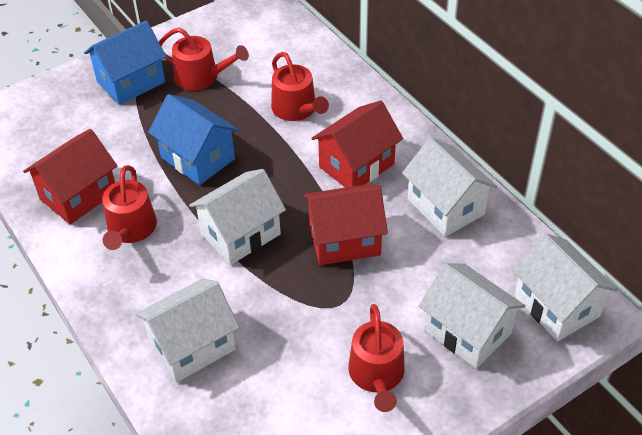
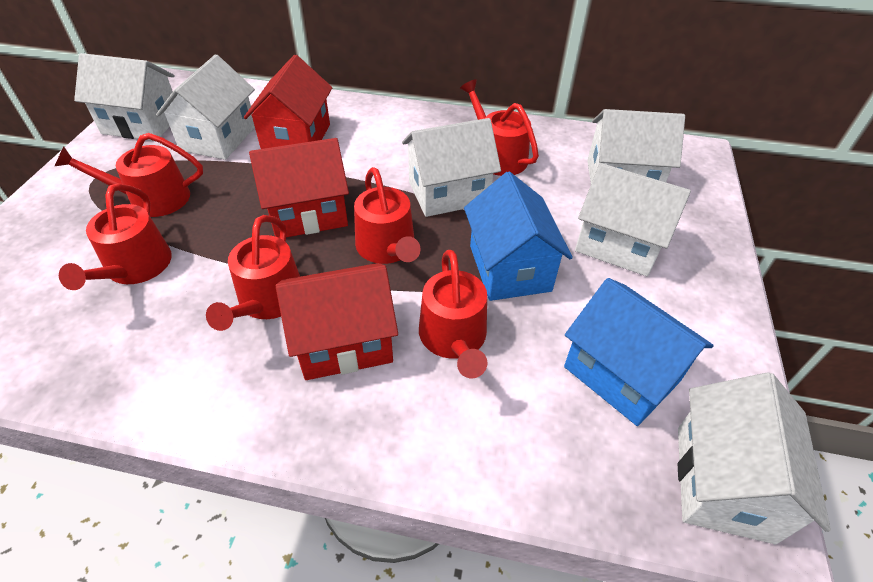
red watering can: [102,165,157,250] [159,28,249,91] [271,52,329,121] [348,304,405,412] = 4 -> [55,133,203,217] [59,183,172,290] [206,215,300,331] [354,167,421,264] [419,250,487,378] [460,79,539,176] = 6
white house: [136,278,240,382] [189,169,286,265] [402,138,497,237] [418,263,525,369] [512,233,618,341] = 5 -> [74,53,175,141] [156,54,255,160] [402,118,501,217] [575,163,691,277] [587,109,685,183] [678,372,831,544] = 6

